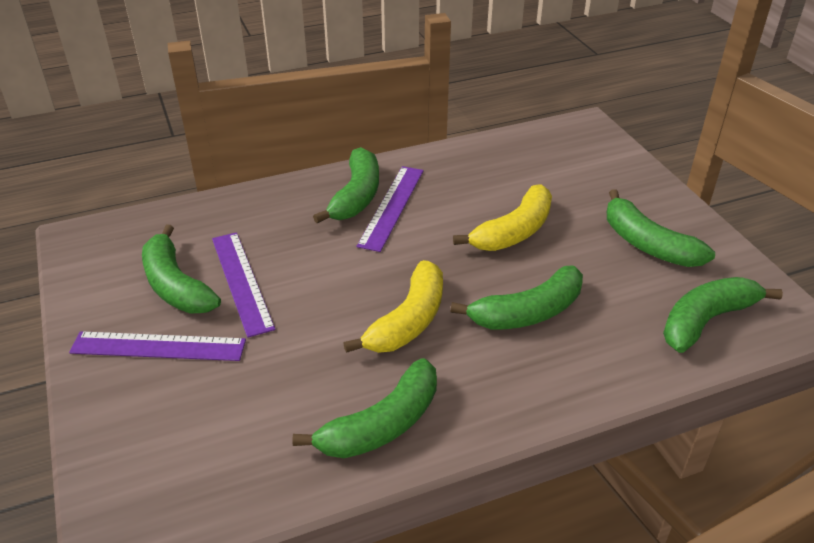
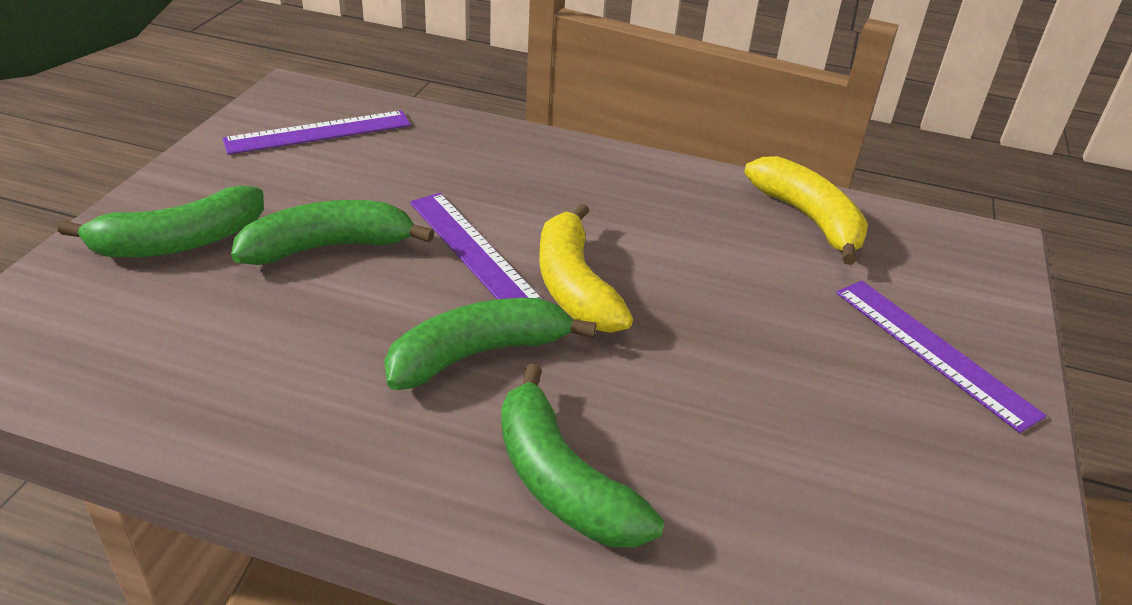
green banana: [142,225,221,314] [292,358,437,458] [313,147,379,223] [450,266,583,330] [607,189,715,267] [663,277,783,353] = 6 -> [58,186,264,258] [231,200,434,265] [384,298,596,390] [501,364,664,548] = 4

